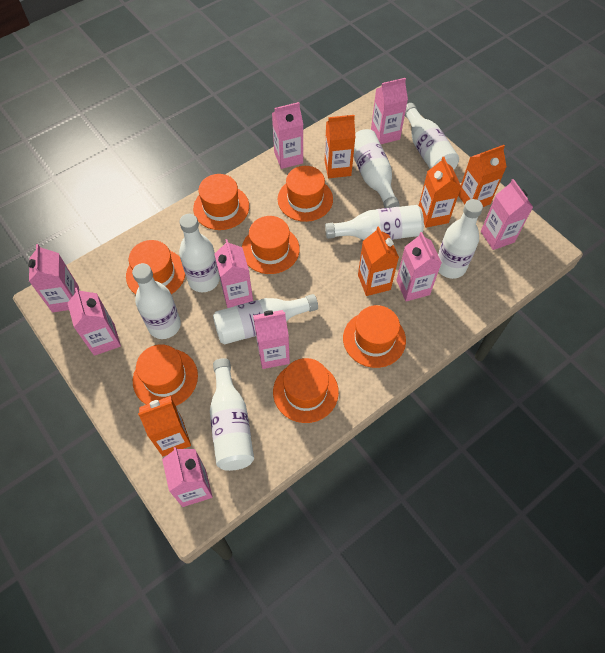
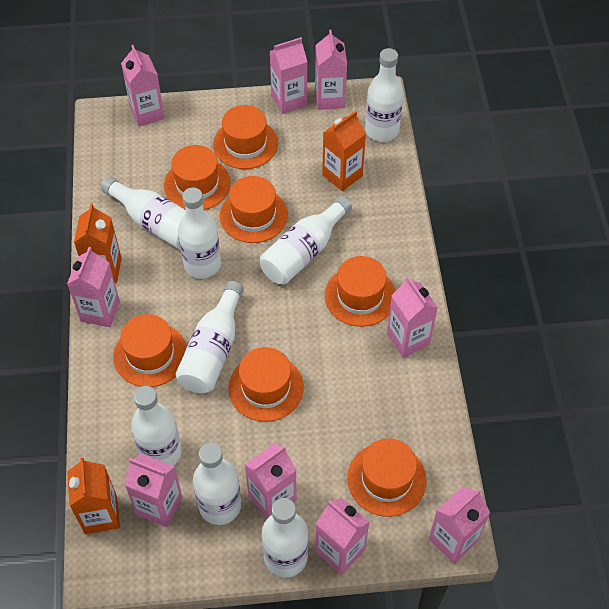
orange carton: [138,396,191,456] [325,115,355,178] [358,226,399,296] [419,157,461,228] [458,145,507,207] = 5 -> [67,458,120,534] [74,204,122,283] [322,111,366,191] = 3

